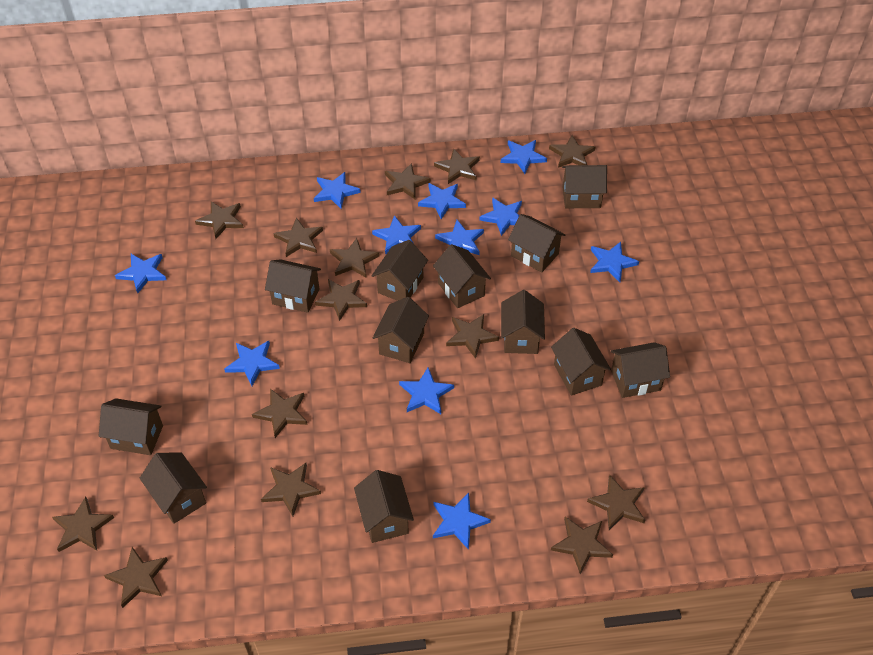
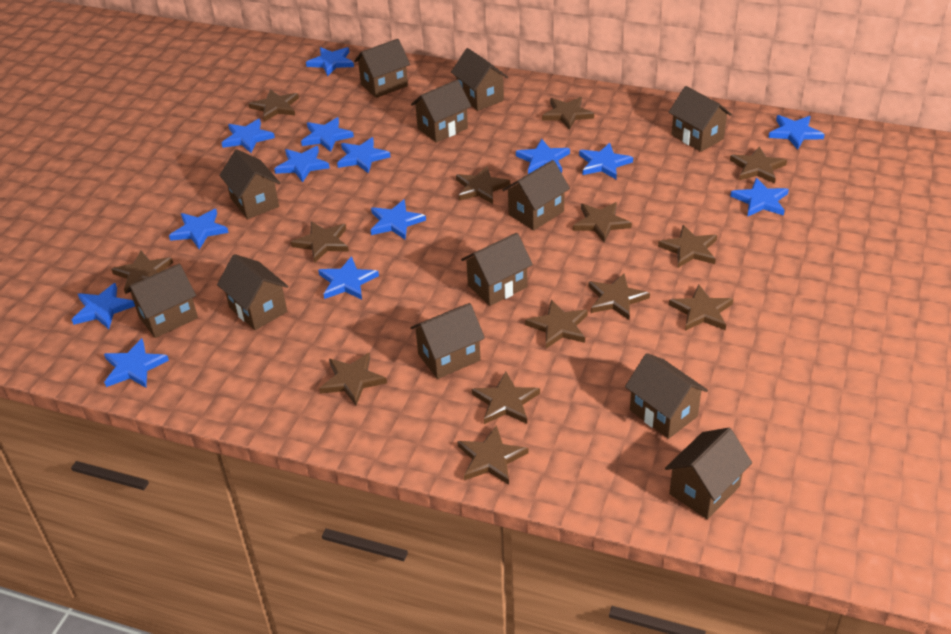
blue star: [115,254,166,293] [224,341,280,386] [314,172,361,209] [372,215,421,255] [399,367,454,414] [418,183,466,219] [433,492,491,550] [435,220,484,255] [479,197,522,236] [501,140,547,174] [590,242,639,282] = 11 -> [72,283,135,329] [104,338,169,388] [169,209,229,250] [222,119,275,153] [274,146,330,183] [301,117,354,152] [306,47,354,76] [318,256,379,300] [337,137,390,173] [371,199,426,240] [516,139,570,174] [579,143,633,179] [730,178,789,217] [768,115,825,150] = 14

